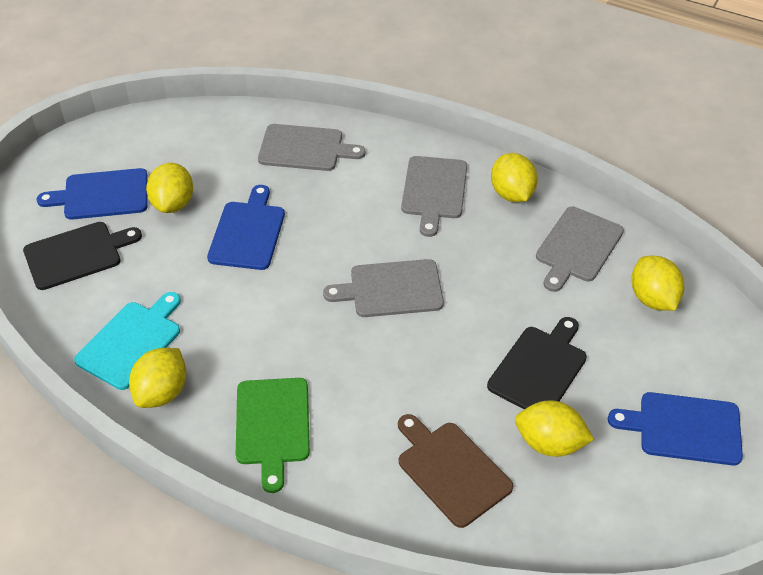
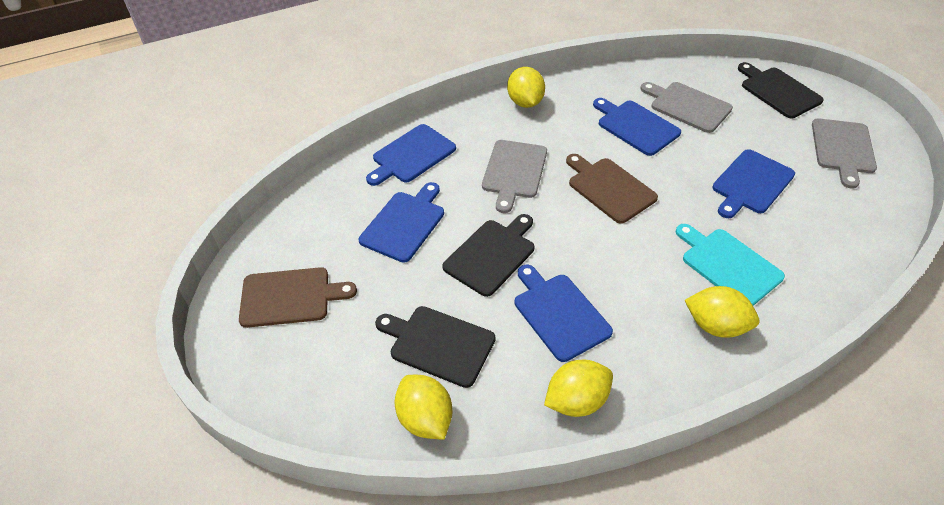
black cutting board: [23,222,142,290] [487,317,587,409] = 2 -> [375,306,496,388] [442,214,534,297] [738,62,824,118] = 3
blue cutting board: [36,168,148,220] [207,185,285,270] [608,392,743,466] = 3 -> [359,182,444,263] [366,124,456,186] [515,265,613,362] [593,98,681,156] [712,149,795,218] = 5
brown cutting board: [398,414,513,528] = 1 -> [239,267,357,328] [566,154,658,224] = 2
green cutting board: [236,378,310,493] = 1 -> none = 0
grey cutting board: [258,124,365,171] [323,259,444,317] [401,156,467,237] [536,206,624,292] = 4 -> [482,140,547,213] [640,82,733,133] [812,118,877,188] = 3
yellow lemon: [129,348,187,408] [146,163,193,213] [491,153,538,202] [515,400,594,457] [631,256,684,311] = 5 -> [395,375,453,440] [507,67,545,108] [544,360,613,417] [685,286,760,338] = 4

